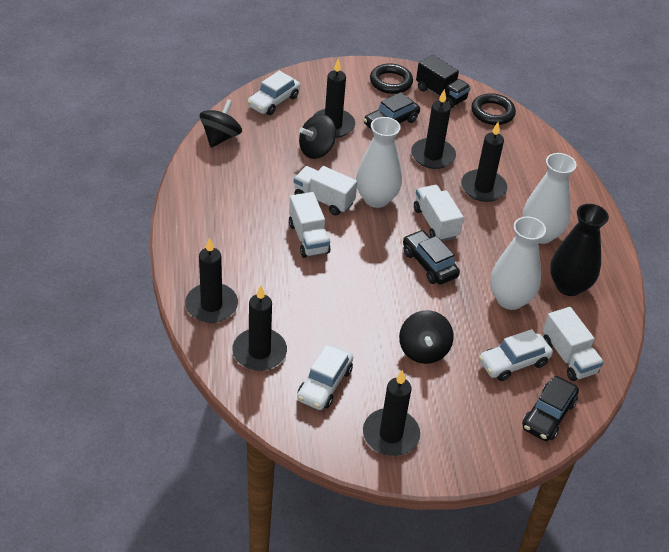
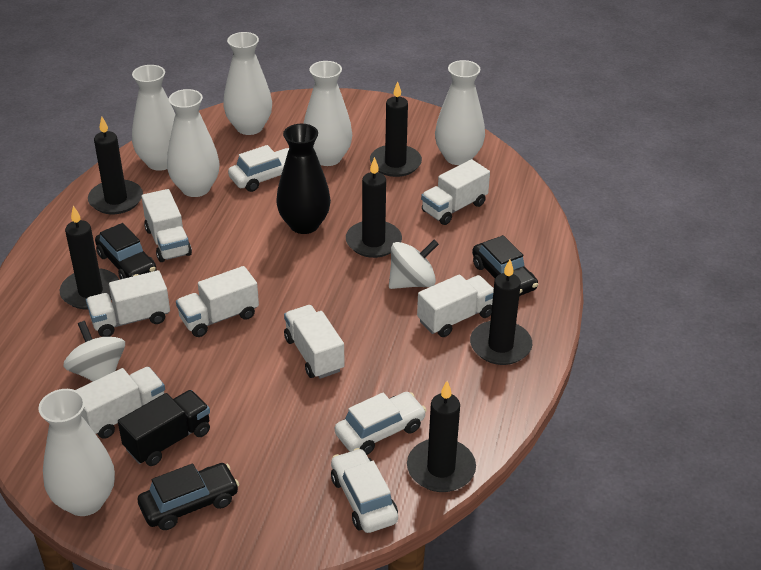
black ring: [370,63,413,94] [471,93,516,125] = 2 -> none = 0
black spinning top: [200,99,242,148] [299,114,336,159] [399,310,454,364] = 3 -> none = 0
white spinning top: none = 0 -> [63,321,125,381] [389,240,439,289] = 2
white truck: [289,192,330,258] [294,166,357,215] [414,185,464,241] [543,307,604,381] = 4 -> [76,367,165,439] [86,270,170,337] [142,189,192,262] [176,266,259,337] [284,305,345,379] [417,274,494,337] [421,159,490,225] = 7
white vase: [356,117,402,208] [490,217,546,310] [522,153,577,244] = 3 -> [38,389,115,516] [132,65,176,171] [167,89,220,197] [223,32,272,135] [303,61,352,166] [435,60,485,165] = 6

